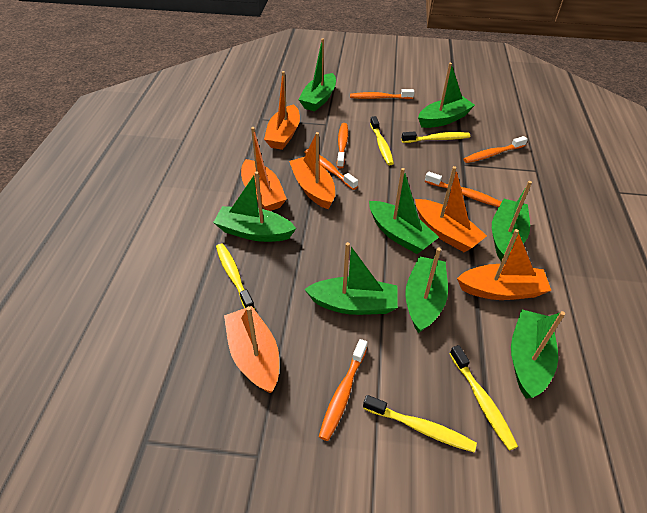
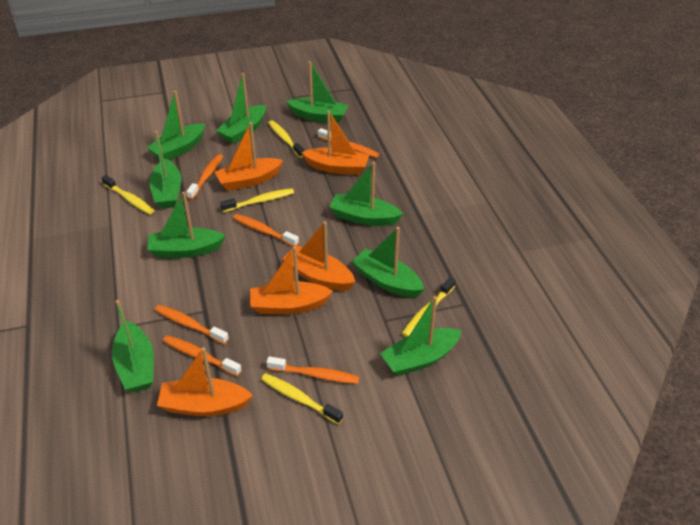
green boat: [213,171,296,242] [298,38,336,111] [304,242,398,315] [369,168,439,254] [405,248,448,333] [418,63,475,128] [492,181,532,261] [511,309,565,399] = 8 -> [112,300,154,392] [147,91,205,160] [147,192,226,258] [149,131,182,209] [216,73,266,144] [286,61,348,123] [329,162,403,226] [352,227,424,297] [380,296,462,376] = 9
orange boat: [224,306,279,393] [241,127,287,211] [264,71,300,150] [289,132,335,209] [415,166,487,253] [457,229,551,300] = 6 -> [157,347,253,416] [215,122,283,191] [250,246,333,314] [283,221,355,291] [301,111,369,175] = 5

